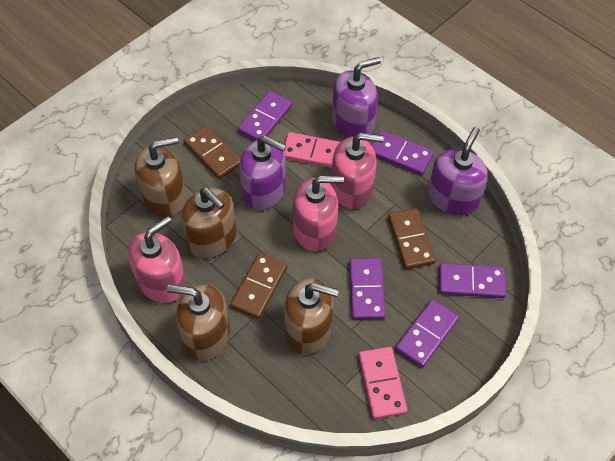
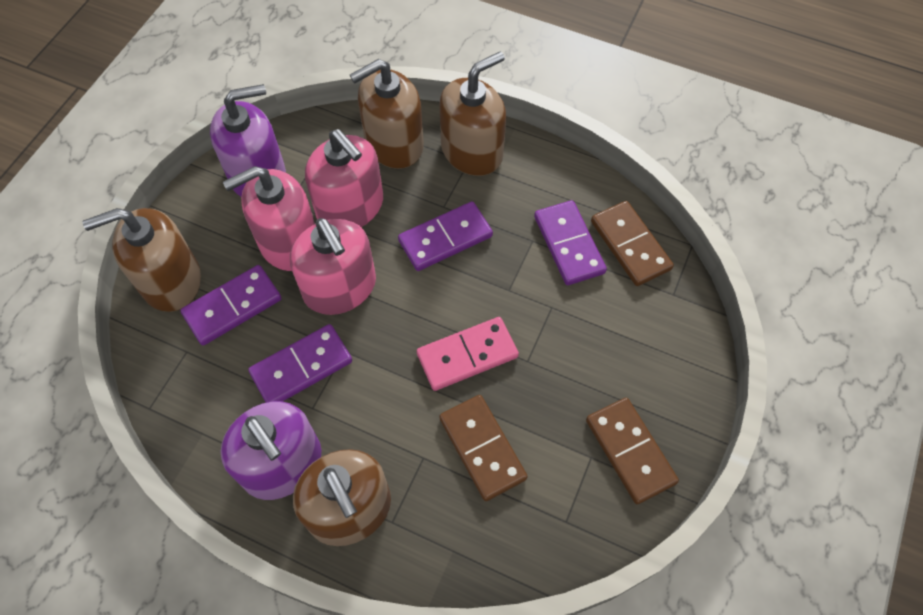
pink domino: [284,132,340,168] [359,347,407,419] = 2 -> [417,317,519,391] = 1
purple domino: [238,91,293,141] [349,258,386,320] [372,130,434,175] [395,299,459,368] [439,263,506,298] = 5 -> [180,265,281,346] [248,324,352,403] [398,201,493,271] [534,200,607,285] = 4
purple soap dispenser: [239,136,286,210] [332,57,381,138] [428,127,488,216] = 3 -> [210,84,286,197] [221,401,321,500] = 2

